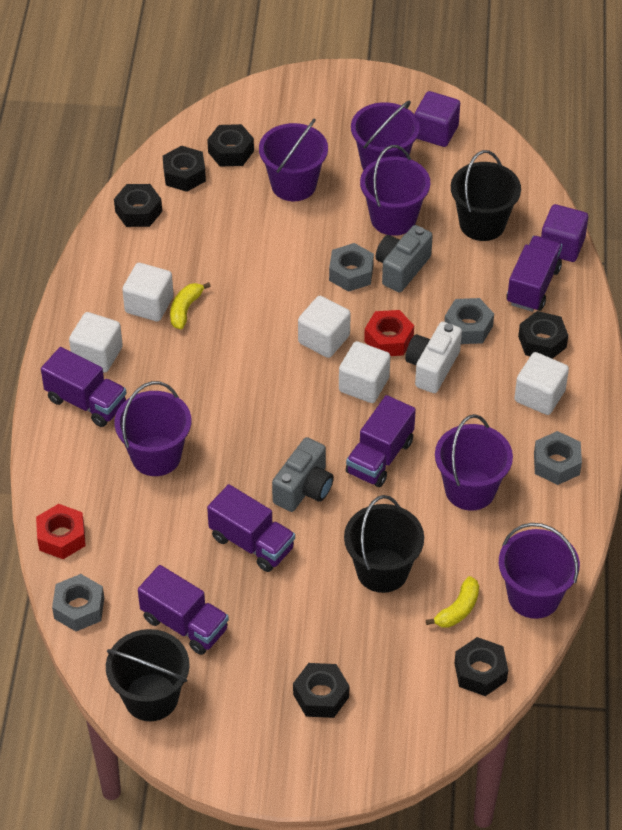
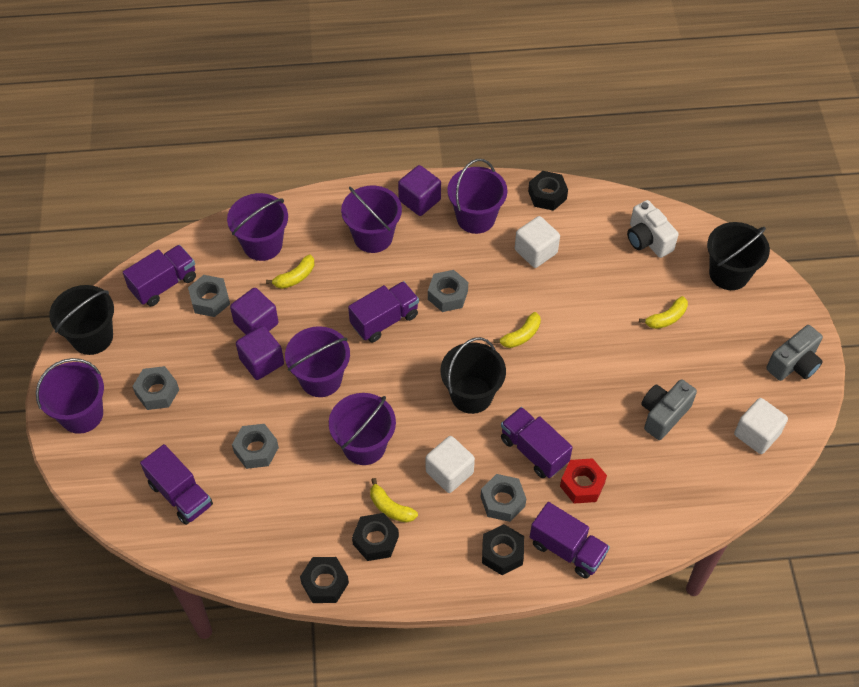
black nut: [114,184,162,227] [163,146,206,192] [207,124,254,167] [293,663,349,718] [454,637,508,696] [518,311,568,359] = 6 -> [300,557,349,603] [352,513,399,561] [482,524,524,575] [528,171,568,211] = 4
grey nut: [52,574,104,631] [329,243,374,292] [444,298,494,344] [534,431,582,485] = 4 -> [132,366,179,410] [188,275,230,317] [232,424,279,469] [428,270,468,312] [481,474,526,522] = 5
purple cube: [415,91,460,147] [541,204,588,262] = 2 -> [230,288,278,335] [236,326,284,380] [398,165,441,216] = 3
red nut: [36,504,86,559] [364,310,414,356] = 2 -> [560,458,607,504] = 1
white cube: [69,312,123,372] [122,263,174,321] [298,296,351,358] [339,341,390,403] [514,352,569,415] = 5 -> [426,436,475,493] [515,216,560,268] [734,398,788,454] = 3
yellow banana: [170,282,211,329] [426,576,479,628] = 2 -> [266,255,314,289] [370,478,418,522] [494,312,541,348] [639,296,688,329] = 4

